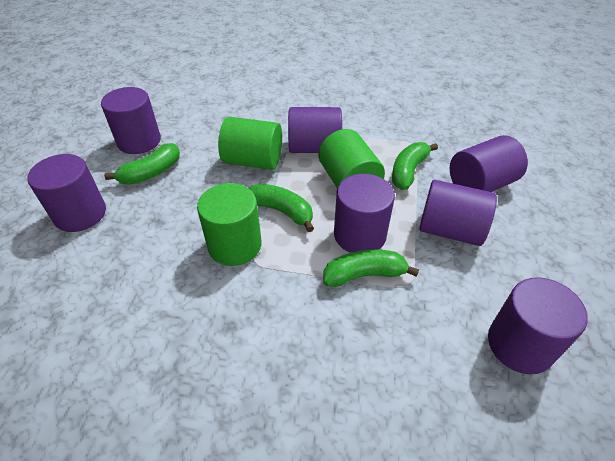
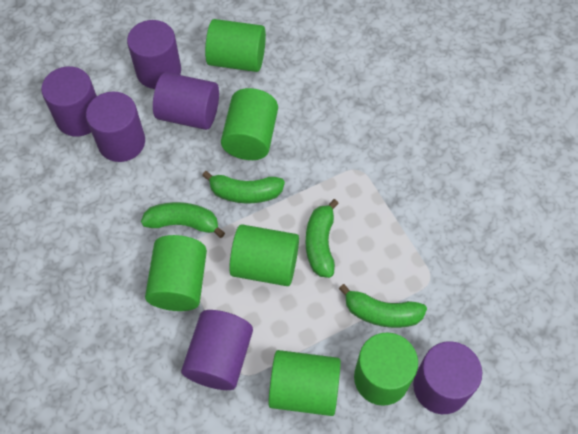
green cylinder: [197,183,262,266] [218,117,282,170] [318,129,385,188] = 3 -> [145,235,207,311] [205,19,266,72] [221,88,278,160] [229,224,299,286] [268,350,341,416] [354,332,418,406] = 6
purple cylinder: [27,154,106,232] [101,87,161,154] [288,107,342,153] [334,174,395,253] [419,180,497,246] [450,135,528,192] [488,277,588,374] = 7 -> [41,66,97,136] [86,92,145,162] [127,20,181,89] [153,72,219,130] [181,310,253,390] [413,341,482,414] = 6

